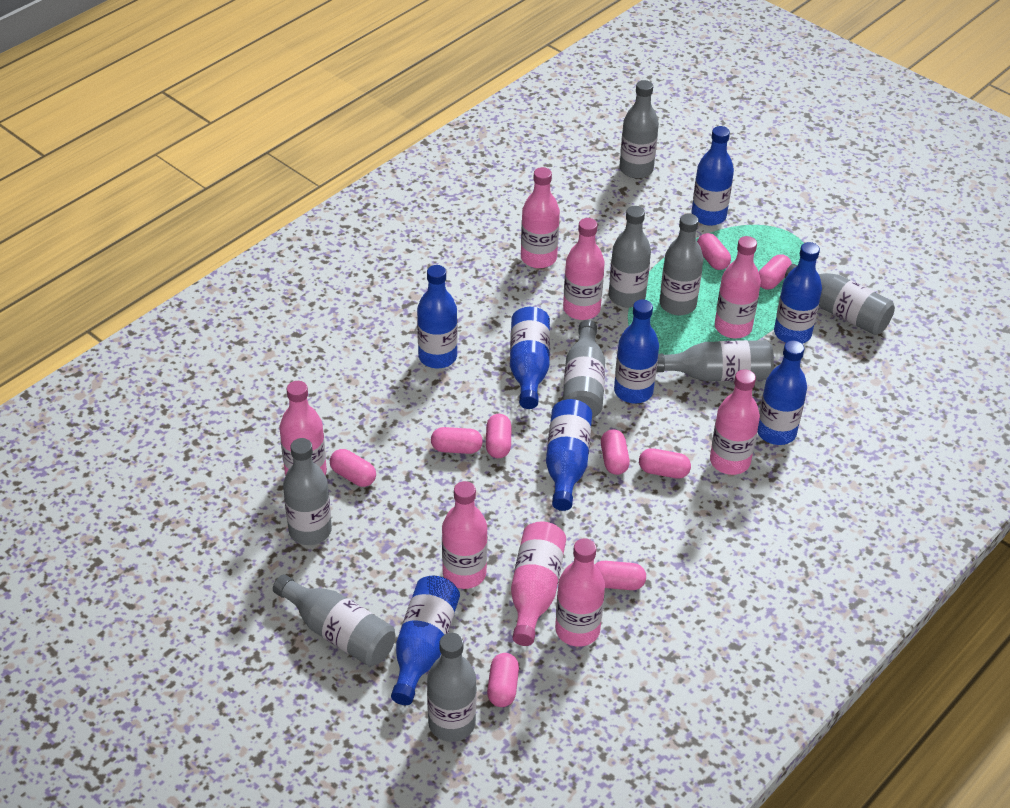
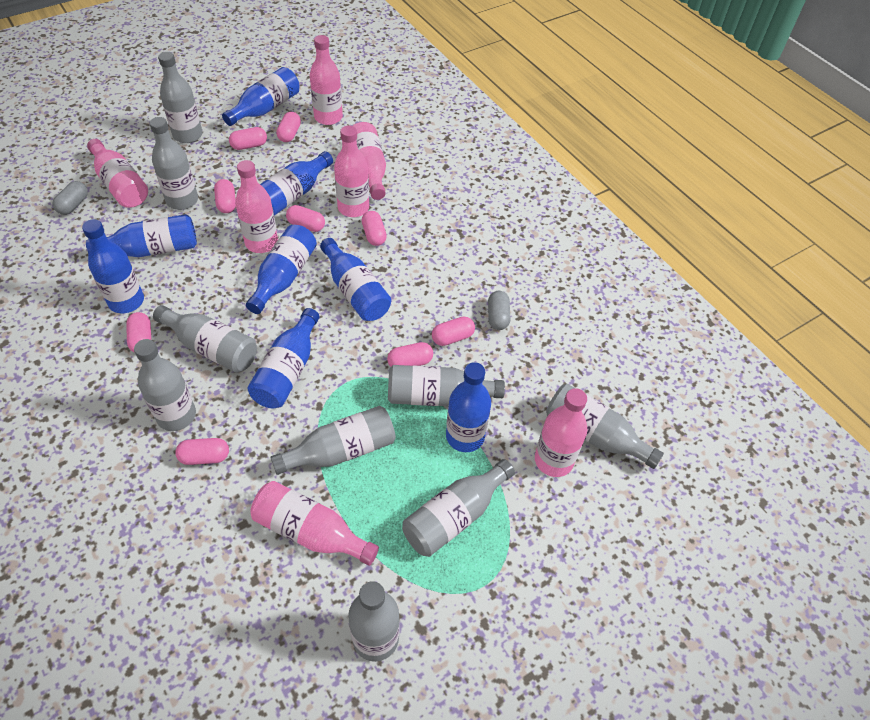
grey capsule: none = 0 -> [52,181,88,215] [488,291,511,330] = 2
pink bottle: [280,381,327,476] [442,481,488,589] [511,522,566,646] [521,167,560,268] [555,538,605,647] [563,218,605,320] [710,369,760,475] [715,236,761,338] = 8 -> [87,139,148,208] [235,160,278,253] [250,481,379,566] [310,35,343,125] [334,126,369,217] [353,122,386,200] [535,388,587,477] = 7

